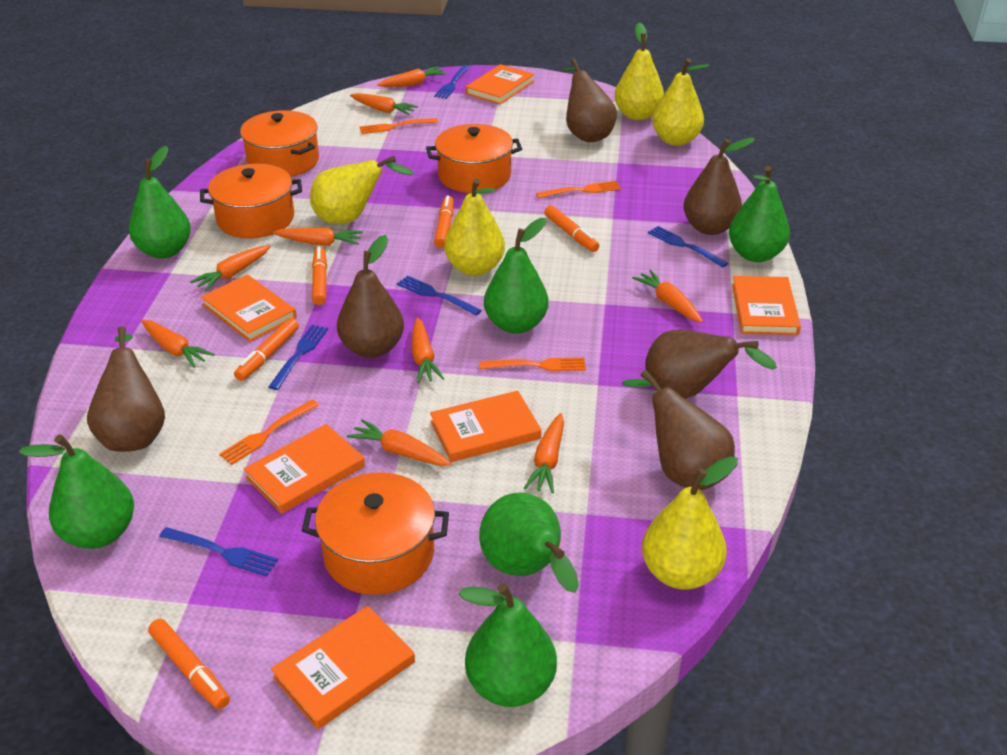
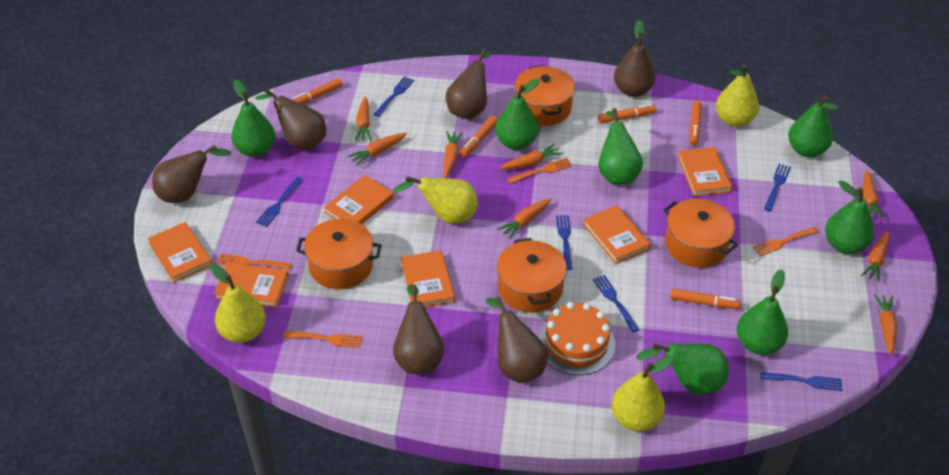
blue fork: [159,527,278,576] [268,325,328,390] [397,276,482,316] [434,65,470,99] [648,226,728,268] = 5 -> [256,177,303,227] [374,76,414,117] [556,215,573,270] [593,275,640,332] [760,372,843,391] [764,164,791,211] = 6
green pear: [19,434,134,549] [129,146,191,259] [459,583,557,707] [479,492,579,593] [484,218,549,334] [729,166,790,262] = 6 -> [231,79,275,157] [495,78,540,150] [598,108,643,184] [636,343,729,395] [737,269,788,355] [788,95,839,157] [825,181,874,254] = 7
orange cake: none = 0 -> [539,302,615,375] = 1
orange carrot: [141,320,215,368] [190,245,270,291] [273,228,363,246] [347,419,451,466] [350,93,418,115] [377,66,447,87] [411,318,444,383] [524,413,564,493] [632,270,703,323] = 9 -> [348,133,407,166] [355,96,371,141] [443,131,463,178] [497,198,552,239] [499,143,563,170] [861,231,890,282] [863,170,885,220] [874,294,897,355] = 8
yellow pear: [310,156,414,224] [444,178,505,276] [614,23,664,120] [642,456,738,590] [652,58,709,146] = 5 -> [209,264,266,343] [393,176,478,224] [611,356,674,432] [716,65,759,127] = 4

